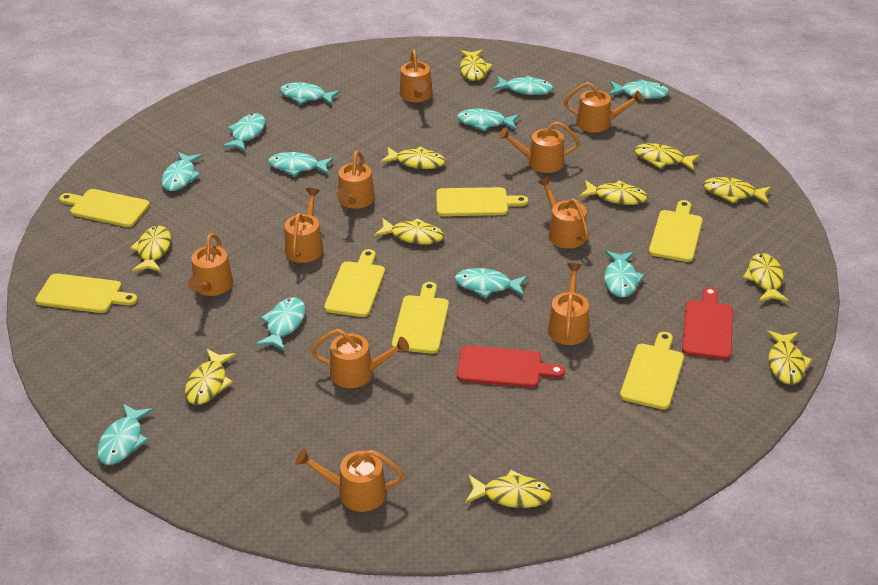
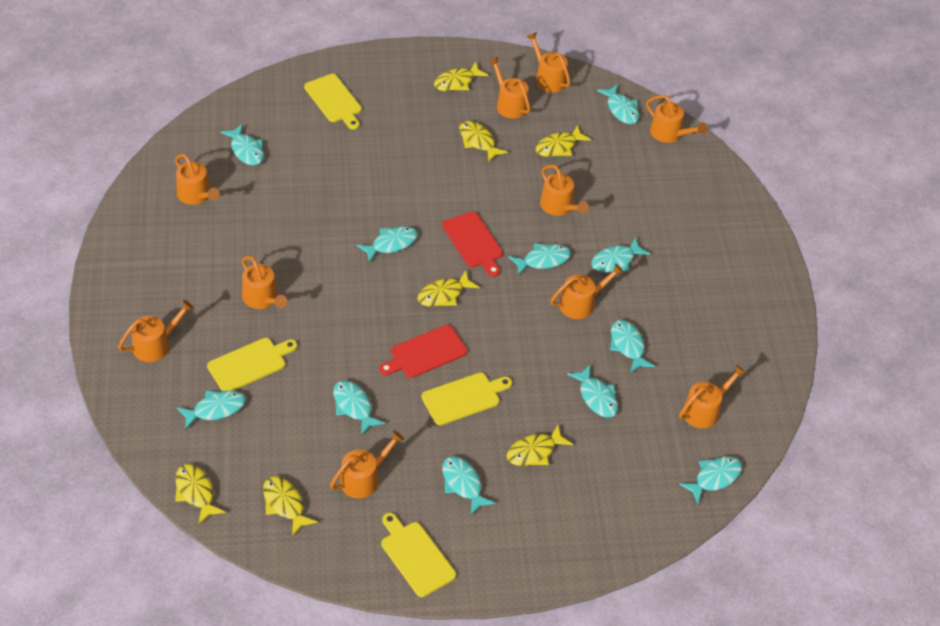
yellow cutting board: [35,273,138,313] [59,189,150,227] [324,249,385,317] [392,282,449,354] [436,187,528,216] [620,332,684,410] [649,200,703,262] = 7 -> [207,338,297,391] [304,74,362,130] [381,513,456,597] [422,372,512,425] = 4
yellow fish: [130,226,171,272] [185,349,236,405] [374,218,444,244] [380,147,446,169] [460,49,493,81] [465,470,552,508] [579,180,648,205] [635,143,700,171] [703,177,771,204] [743,253,789,302] [767,330,812,384] = 11 -> [175,464,226,525] [263,476,318,536] [417,270,480,307] [434,62,489,91] [459,121,508,162] [506,425,573,466] [536,125,591,157] = 7

